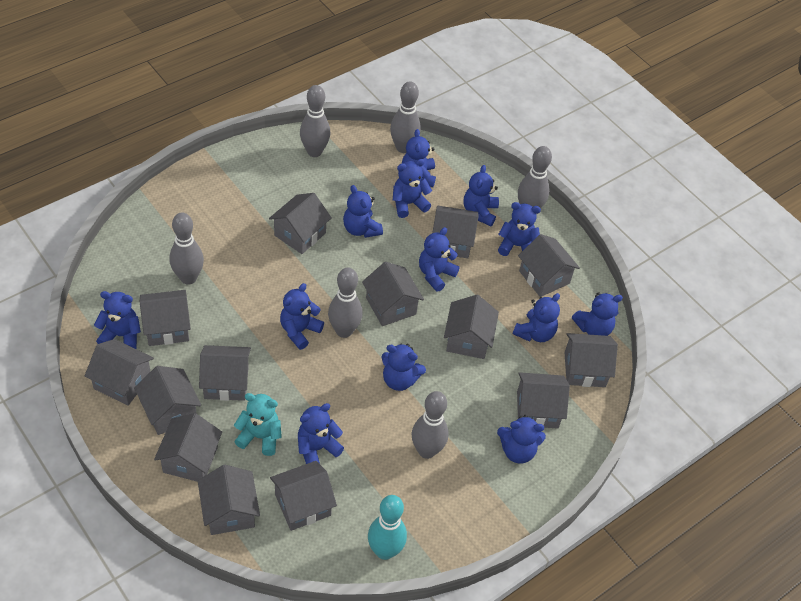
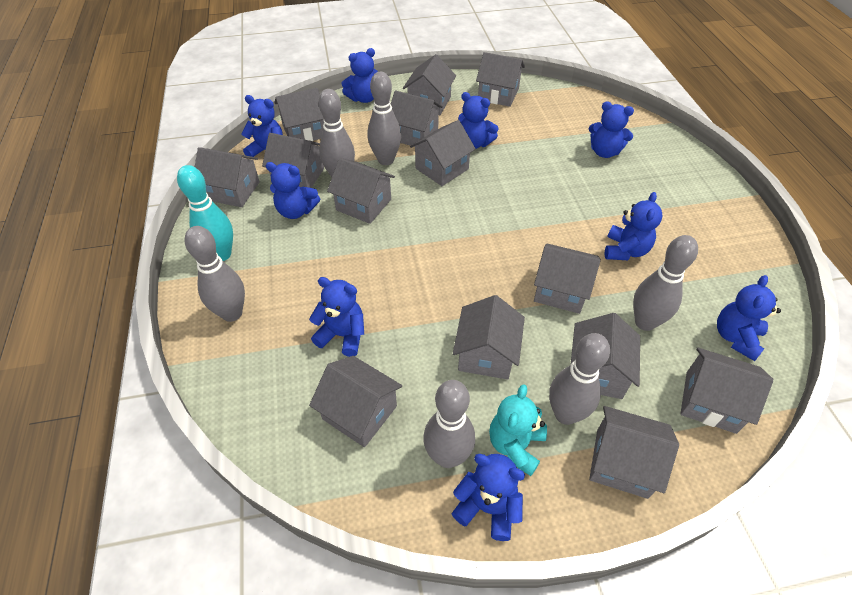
blue teddy bear: [94,291,141,349] [280,283,324,350] [298,403,344,464] [343,185,383,238] [381,343,426,391] [393,159,432,218] [402,129,436,187] [419,227,460,292] [464,165,499,226] [497,415,546,464] [498,202,541,256] [513,293,560,342] [572,292,623,336] = 13 -> [241,95,283,157] [266,162,320,219] [309,277,364,357] [341,48,378,103] [451,454,525,541] [458,92,498,149] [589,101,634,158] [605,192,663,260] [717,275,781,361] = 9

